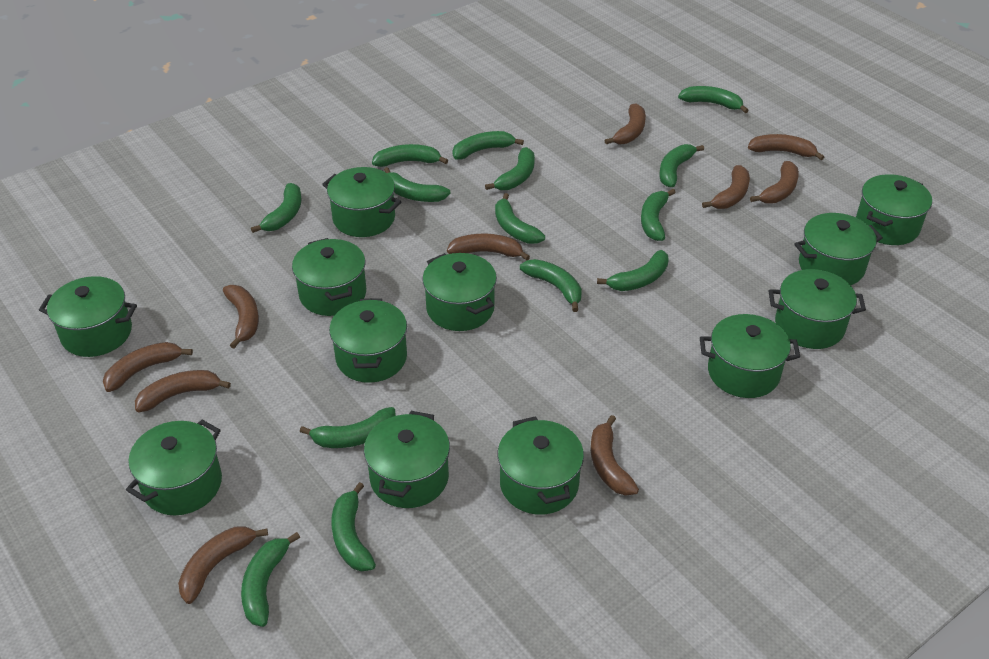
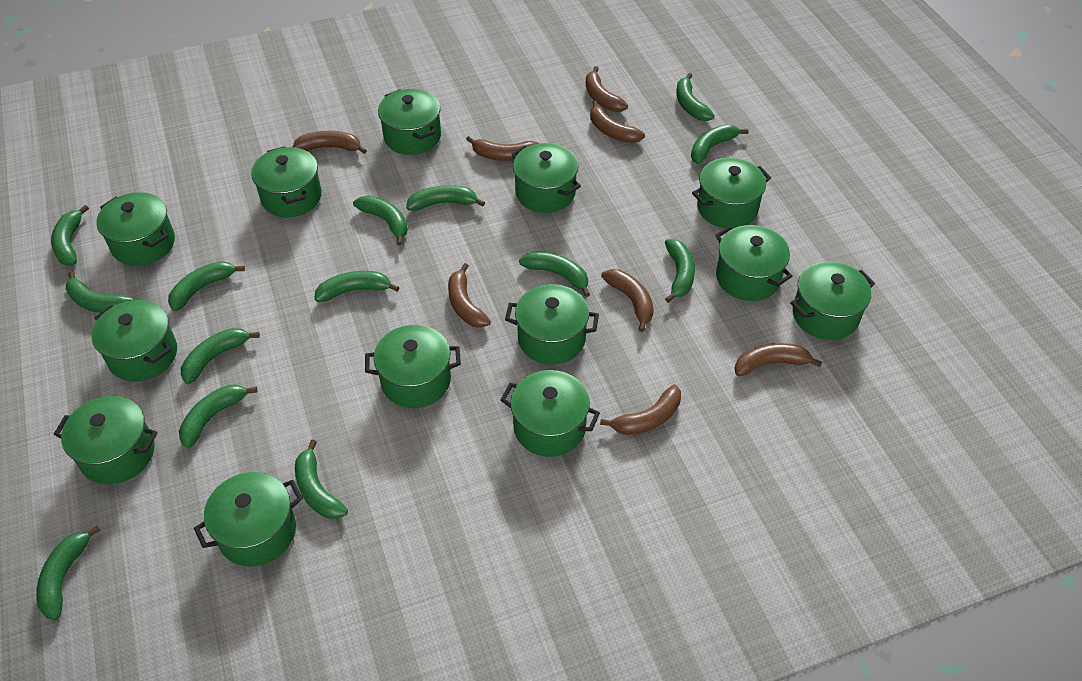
brown banana: [103,342,193,392] [135,370,231,412] [178,526,268,604] [223,285,259,349] [447,234,530,261] [591,415,639,496] [605,103,646,144] [702,165,750,209] [748,134,824,160] [750,161,799,204] = 10 -> [292,131,367,154] [448,263,491,328] [466,136,539,161] [586,66,628,112] [590,100,645,143] [600,385,681,435] [601,269,654,332] [734,343,822,376] = 8
green pot: [39,276,137,357] [126,419,222,515] [292,238,366,316] [322,167,401,237] [329,298,407,383] [364,411,450,508] [422,253,497,331] [498,416,584,515] [700,314,800,398] [769,269,866,349] [794,213,883,285] [856,174,932,245] = 12 -> [54,396,157,484] [92,300,177,381] [96,192,175,266] [194,472,303,567] [251,146,322,218] [365,325,461,408] [378,89,441,155] [501,370,600,457] [505,284,599,365] [511,143,581,213] [692,158,771,228] [715,225,793,301] [790,261,875,340] = 13

